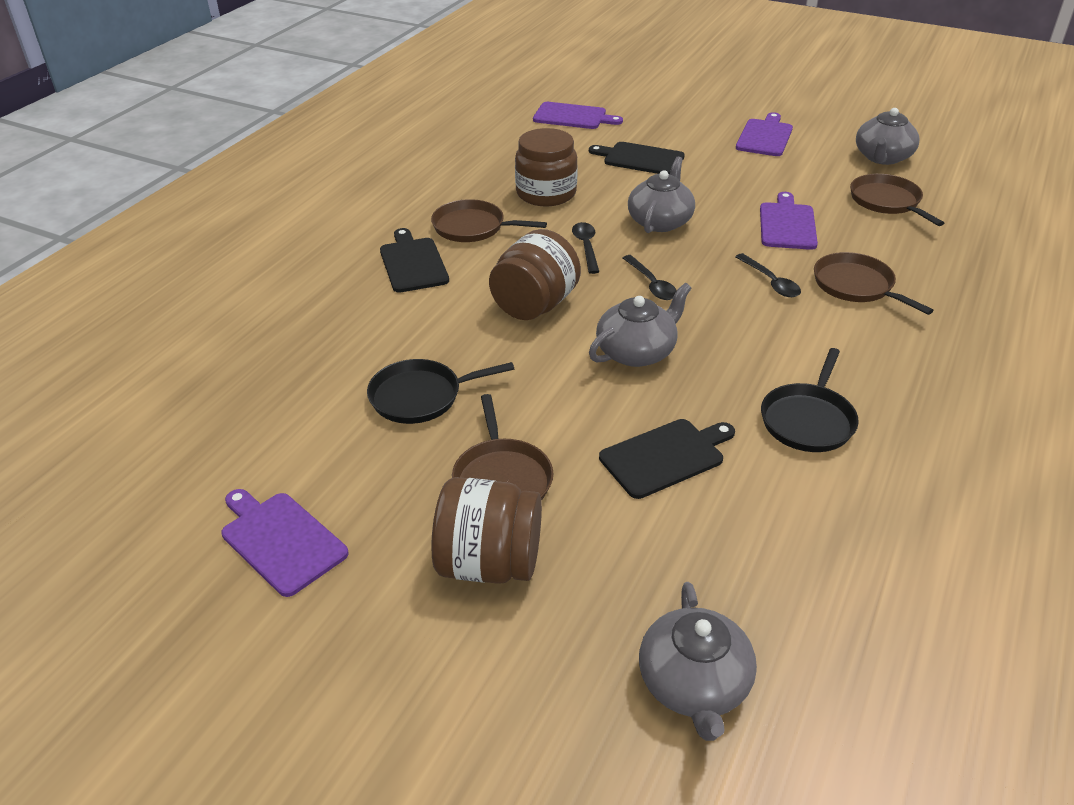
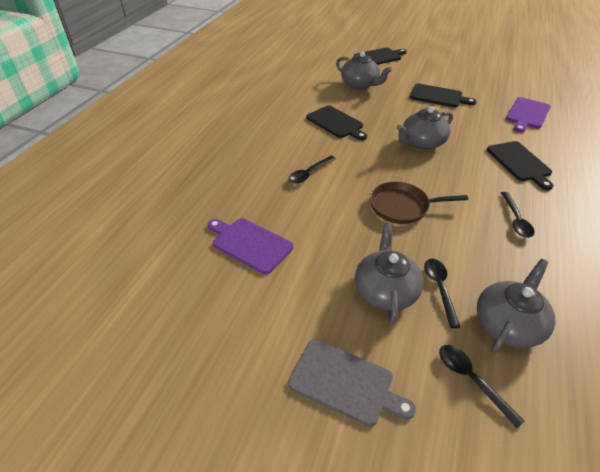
black cutting board: [380,228,449,292] [589,142,685,174] [599,419,735,499] = 3 -> [306,105,367,140] [354,48,407,65] [410,84,477,107] [487,141,553,190] = 4
black pan: [367,359,514,424] [761,348,859,452] = 2 -> none = 0
black spoon: [572,222,599,274] [623,255,677,300] [735,253,801,297] = 3 -> [289,156,336,183] [424,259,460,328] [439,345,524,428] [501,192,534,238] = 4
brown jar: [431,477,542,584] [489,229,581,320] [515,128,578,206] = 3 -> none = 0
brown pan: [431,199,547,242] [452,394,553,500] [814,252,934,315] [850,174,944,226] = 4 -> [370,182,468,224] = 1
grey cutting board: none = 0 -> [288,339,416,427] = 1
purple cutting board: [221,489,348,597] [533,102,623,129] [736,112,793,156] [760,192,818,250] = 4 -> [208,218,293,274] [506,97,551,133] = 2

